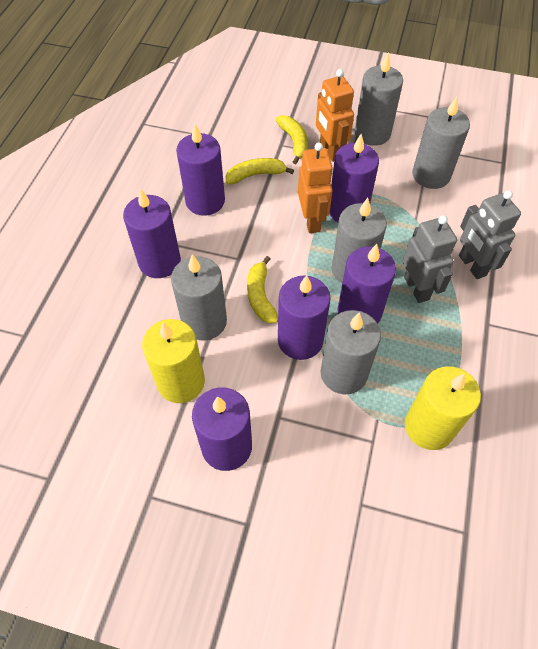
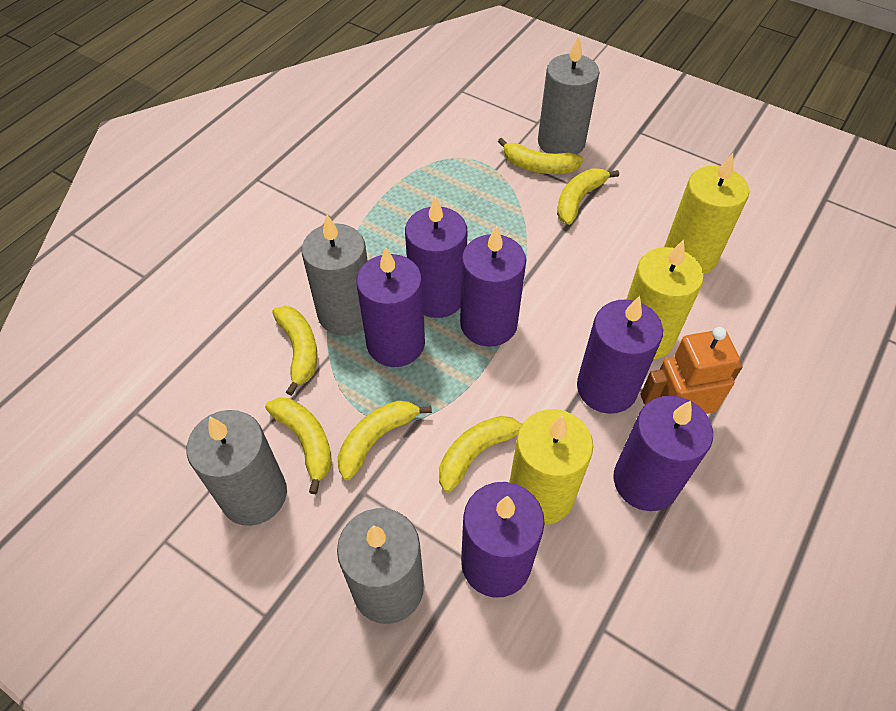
grey candle: [171,254,227,341] [320,310,381,394] [332,198,387,283] [355,53,403,146] [412,97,470,189] = 5 -> [186,410,287,526] [302,215,368,336] [337,508,424,624] [538,36,600,155] = 4
grey robot: [403,215,457,303] [459,190,521,279] = 2 -> none = 0
orange robot: [298,143,333,233] [316,69,354,162] = 2 -> [640,327,743,414] = 1
yellow banana: [226,158,294,184] [247,256,278,323] [276,115,308,164] = 3 -> [265,398,332,494] [272,306,317,396] [338,401,432,480] [439,416,522,492] [498,138,584,174] [557,169,619,225] = 6
yellow candle: [142,319,205,403] [405,366,481,450] = 2 -> [509,409,593,525] [627,239,704,360] [664,153,749,274] = 3

